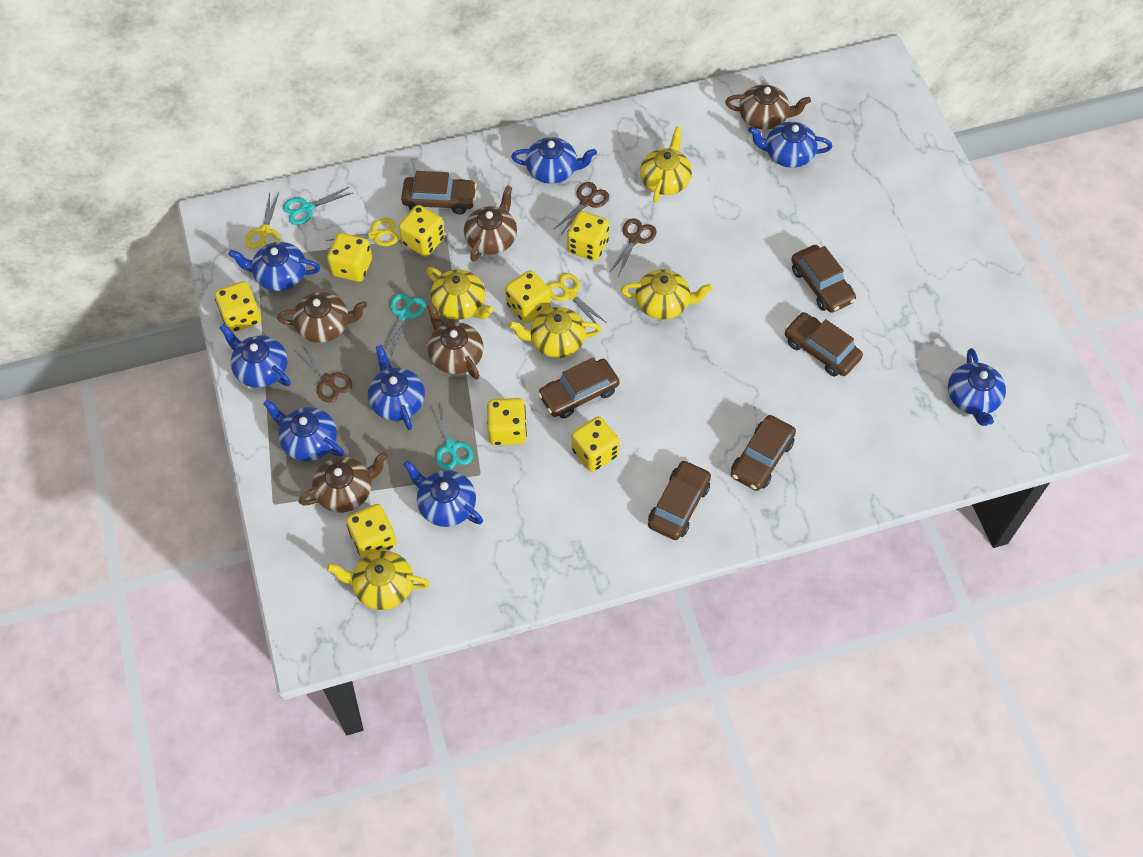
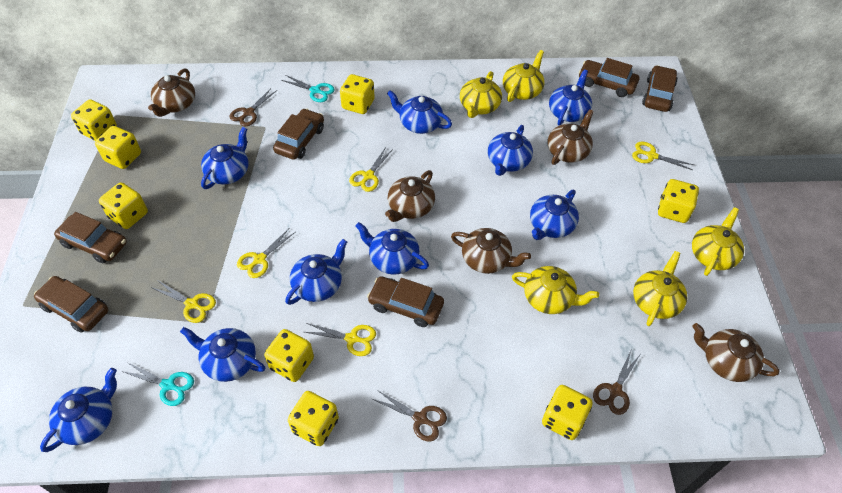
blue teapot: [219,324,291,388] [228,242,320,291] [263,400,344,461] [368,345,425,430] [403,460,483,527] [511,137,597,184] [748,122,832,168] [948,348,1006,426] = 8 -> [40,368,117,452] [180,327,265,382] [201,127,249,189] [285,239,347,305] [355,222,429,275] [387,90,452,134] [488,125,533,176] [530,190,579,240] [549,70,592,126] = 9
turquoise scissors: [283,187,353,225] [384,293,426,356] [430,402,473,470] = 3 -> [121,362,194,406] [281,75,335,102] = 2
yellow scissors: [245,193,280,249] [326,218,399,249] [547,273,607,324] = 3 -> [151,281,216,323] [237,229,295,278] [305,323,376,356] [349,147,393,192] [632,142,694,170] = 5

